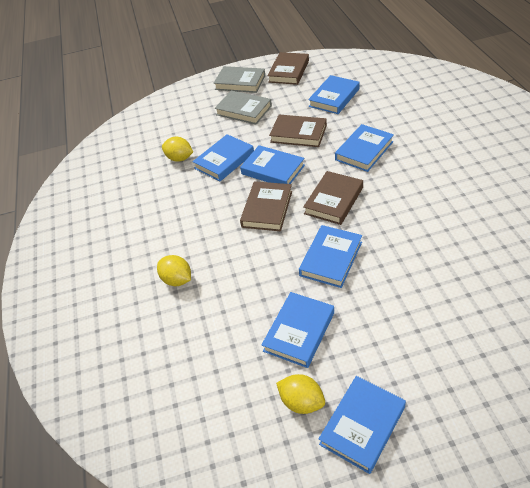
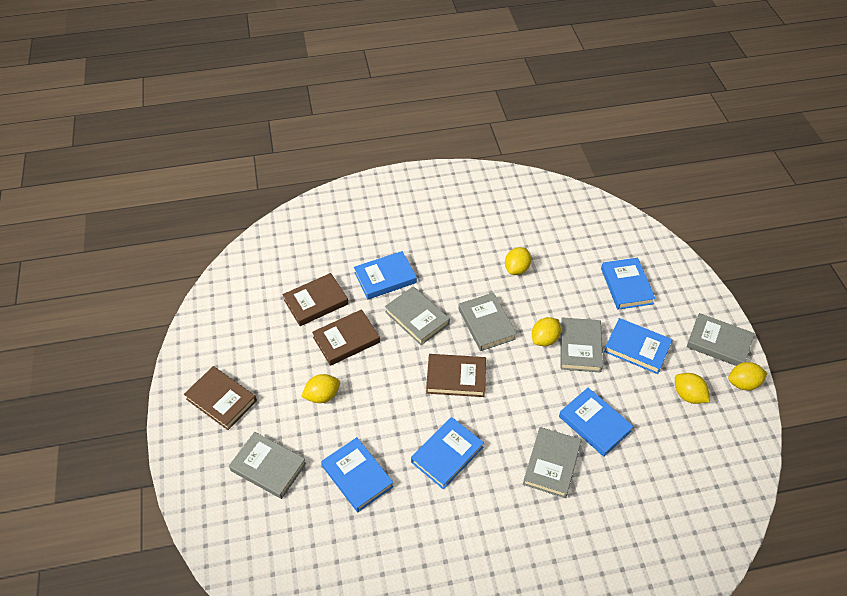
blue book: [192,134,254,181] [240,145,305,184] [261,292,334,368] [299,225,362,288] [308,75,360,114] [319,376,406,474] [335,124,394,172] = 7 -> [321,437,394,512] [354,251,417,299] [411,417,484,489] [559,388,634,457] [601,258,656,310] [604,318,673,374] = 6
grey book: [214,66,265,93] [215,91,272,124] = 2 -> [229,432,306,499] [385,286,450,345] [459,293,517,351] [523,427,581,498] [560,317,603,373] [687,313,754,366] = 6
yellow lemon: [157,255,191,286] [162,137,193,162] [276,374,325,414] = 3 -> [301,374,340,403] [505,247,531,275] [532,317,561,346] [675,373,710,404] [728,362,768,391] = 5

